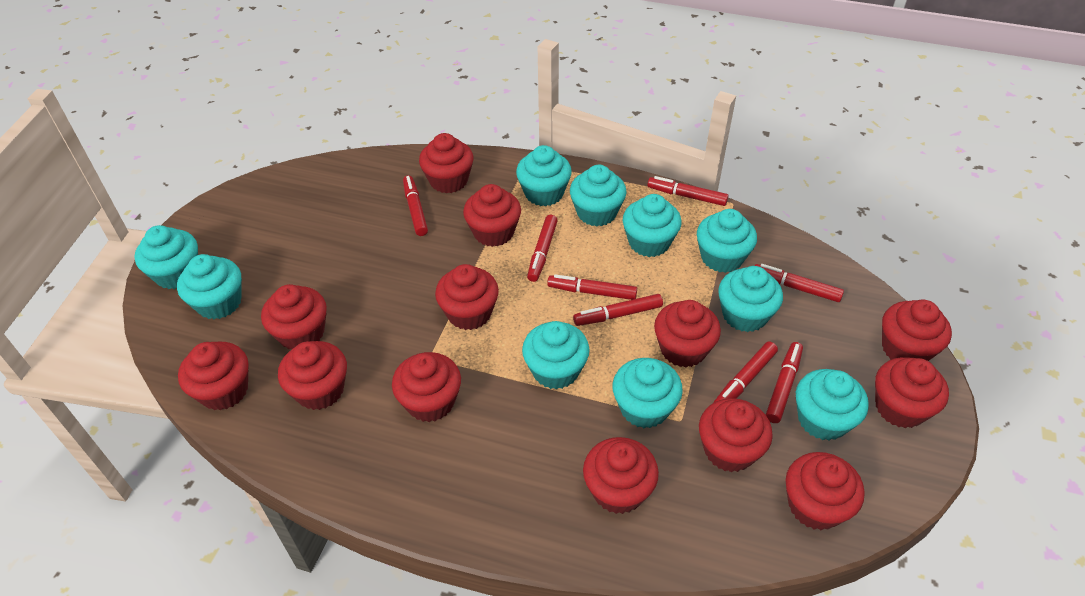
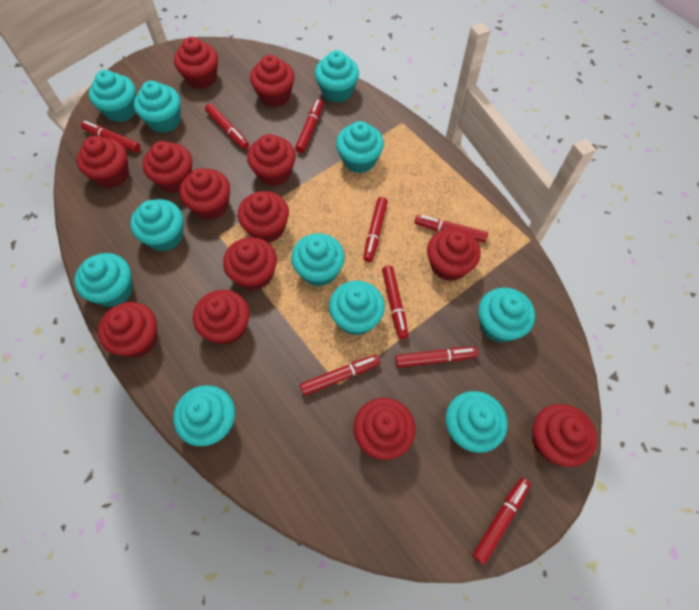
red marker: [403,175,428,236] [527,215,558,282] [547,274,637,300] [573,294,663,326] [647,176,728,206] [714,341,778,402] [754,264,844,302] [766,342,803,423] = 8 -> [81,121,140,153] [205,103,249,149] [295,99,323,153] [300,355,380,396] [363,197,388,262] [382,266,409,339] [395,347,478,368] [414,215,488,243] [473,477,531,565] = 9
turquoise cupcake: [135,225,198,289] [177,254,242,319] [516,145,572,206] [522,321,590,390] [570,165,627,226] [612,358,683,428] [623,194,682,257] [697,209,757,273] [718,266,783,332] [795,369,869,441] = 10 -> [74,253,133,307] [89,70,136,122] [130,199,183,252] [134,81,181,133] [173,385,235,446] [291,233,345,287] [315,50,359,103] [329,281,385,335] [336,121,384,173] [445,391,508,453] [478,287,535,343] = 11

